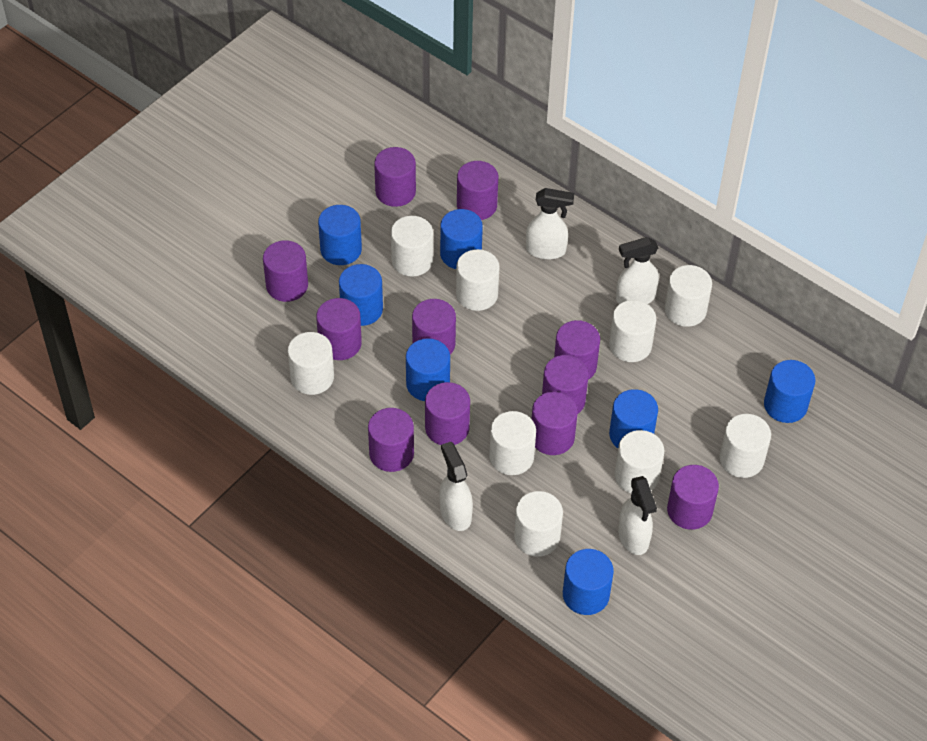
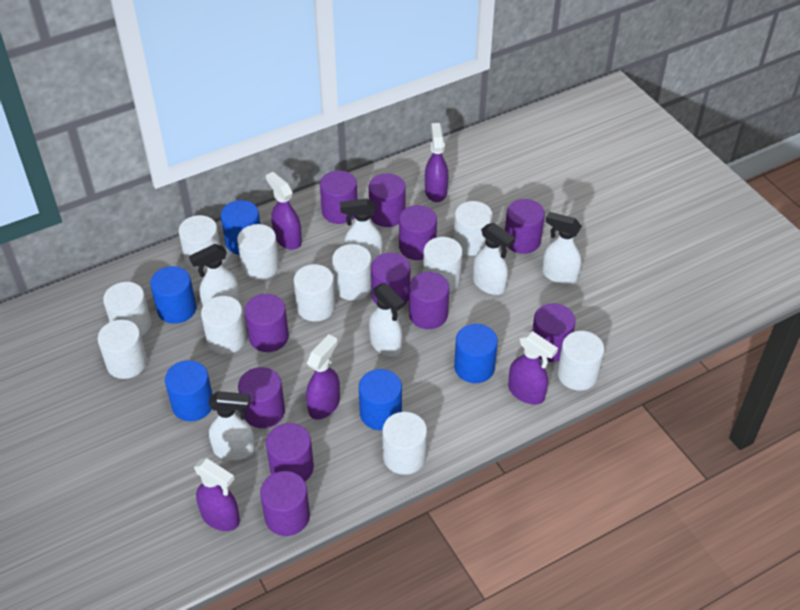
blue cylinder: [318,205,362,265] [339,264,383,326] [406,338,450,401] [440,209,483,269] [563,549,614,615] [609,389,658,448] [764,360,815,423] = 7 -> [150,266,196,324] [165,360,213,421] [221,200,260,255] [359,369,402,430] [454,324,498,383] = 5
purple spray bottle: none = 0 -> [194,458,240,531] [266,172,302,250] [306,334,340,420] [425,123,448,202] [508,331,558,405] = 5
white cylinder: [288,332,334,395] [391,216,433,277] [456,249,499,311] [489,411,536,475] [514,491,563,557] [609,300,656,362] [615,430,664,493] [665,265,712,327] [719,414,771,478] = 9 -> [97,319,147,379] [103,282,151,336] [178,215,220,271] [201,296,247,354] [237,224,279,280] [294,264,335,322] [332,244,372,301] [382,412,427,475] [423,237,463,292] [453,201,493,256] [557,331,605,391] = 11
white spray bottle: [439,442,473,531] [526,188,574,260] [616,237,659,304] [618,476,657,555] = 4 -> [189,244,240,306] [209,391,255,460] [340,199,383,262] [369,283,404,357] [473,223,515,295] [542,212,582,285] = 6

